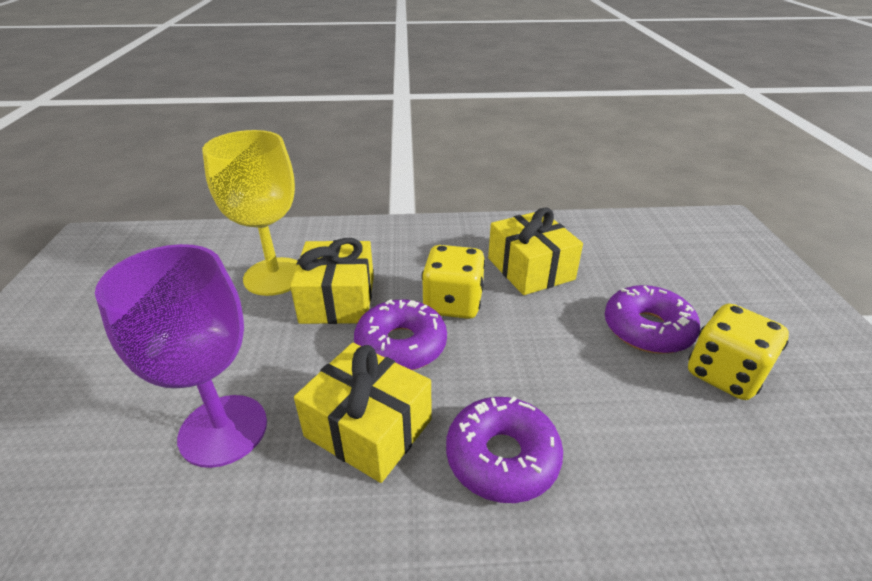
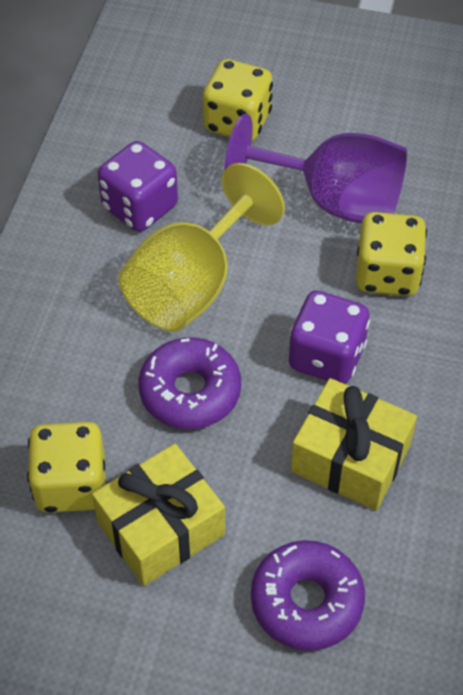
purple dice: none = 0 -> [98,141,178,232] [289,291,370,384] = 2
purple donut: [354,299,447,370] [446,397,563,503] [605,285,700,354] = 3 -> [139,337,241,429] [251,540,365,651] = 2
yellow dice: [421,245,486,319] [688,304,789,400] = 2 -> [27,422,106,513] [203,59,273,141] [356,212,427,296] = 3
yellow gift: [290,238,374,324] [294,343,432,483] [488,207,583,295] = 3 -> [92,444,225,586] [291,378,417,510] = 2

